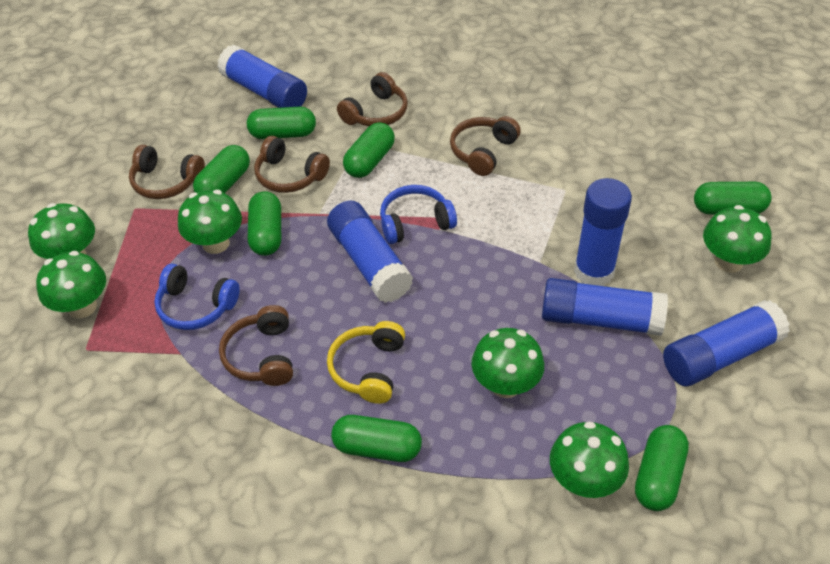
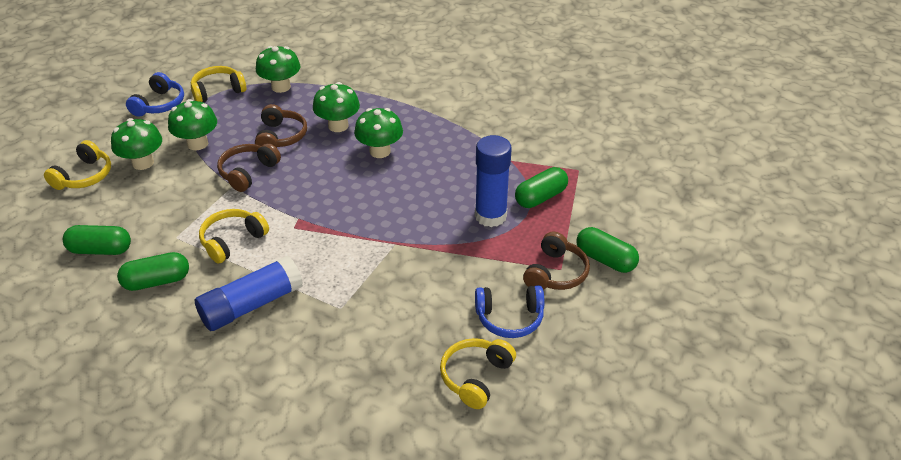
blue glue stick: [217,45,307,108] [327,201,413,303] [542,278,668,336] [574,178,632,286] [663,300,790,386] = 5 -> [195,256,303,331] [475,135,512,227] = 2
brown headphones: [129,145,205,199] [219,305,293,386] [254,136,330,193] [337,72,408,126] [450,116,521,176] = 5 -> [217,143,281,192] [255,104,307,148] [523,232,590,290] = 3
green capsule: [193,145,250,193] [247,107,316,139] [248,191,281,256] [331,415,422,462] [343,122,395,178] [635,425,689,511] [694,182,772,215] = 7 -> [63,225,131,255] [117,252,189,291] [515,167,568,208] [576,227,639,273] = 4
green mushroom: [28,203,95,259] [36,251,106,318] [178,190,242,254] [471,328,544,398] [550,421,629,498] [703,205,772,273] = 6 -> [111,118,162,170] [168,99,217,150] [256,46,300,93] [313,82,360,132] [354,108,403,158] = 5
yellow headphones: [327,321,405,404] = 1 -> [44,140,111,190] [191,66,246,102] [199,209,269,264] [440,338,516,409] = 4

